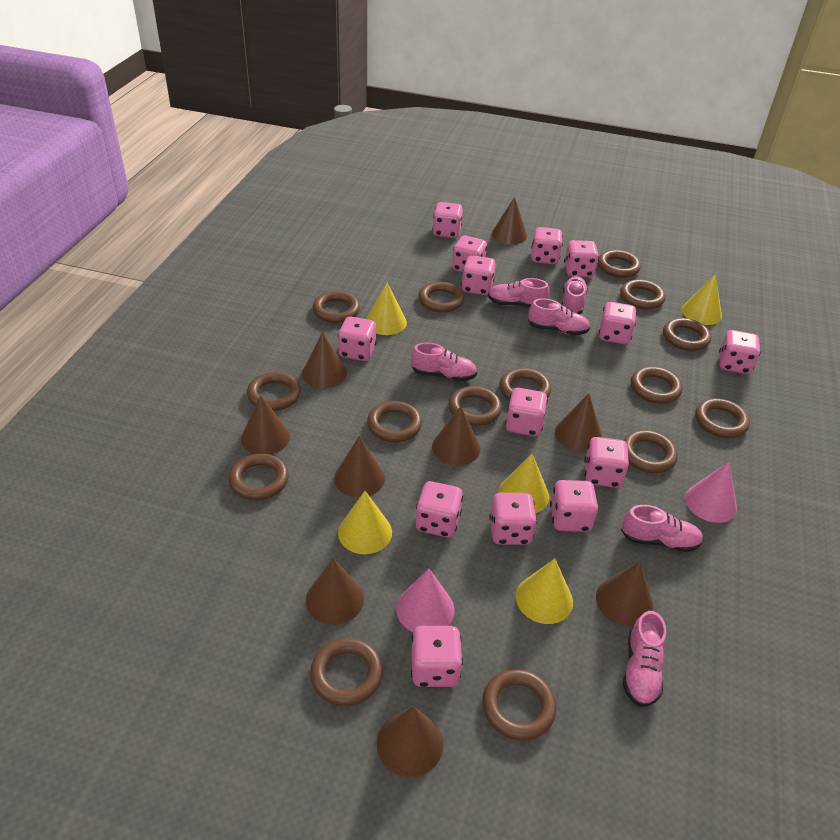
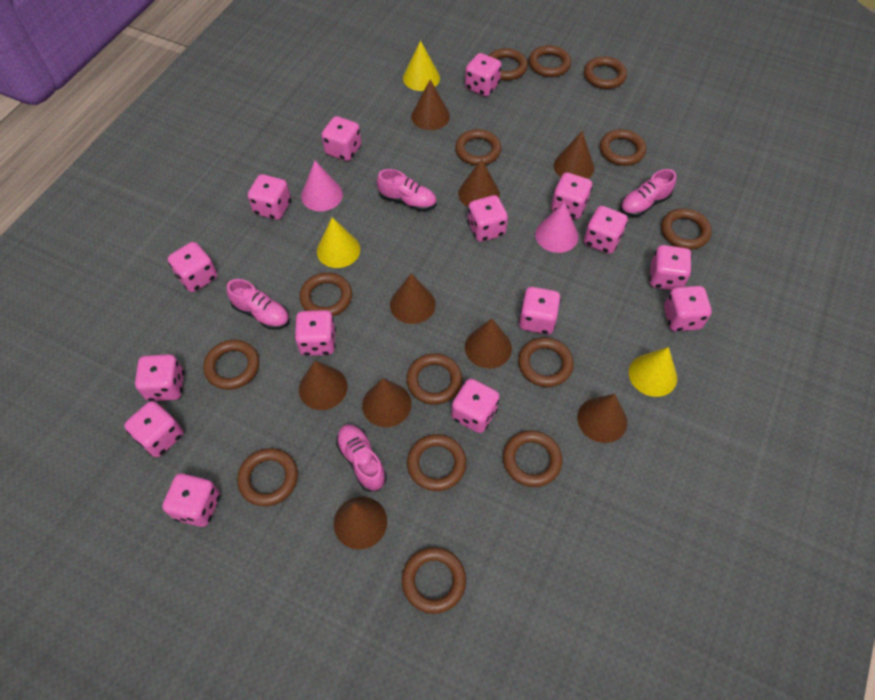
brown ring: [228,453,289,500] [247,372,301,411] [310,638,383,706] [313,291,360,323] [367,401,422,442] [418,282,464,313] [449,386,502,426] [482,669,556,741] [500,368,551,400] [598,250,641,278] [620,279,666,309] [623,430,678,473] [631,366,682,404] [663,318,711,351] [695,398,750,438] = 15 -> [203,340,259,390] [237,448,298,506] [300,272,352,316] [402,547,466,614] [406,353,462,405] [407,434,467,491] [455,129,501,166] [488,48,528,80] [503,430,562,487] [518,337,574,387] [529,45,571,77] [584,56,627,89] [600,129,646,166] [661,208,712,250] = 14
pink dice: [338,317,377,361] [411,626,463,687] [416,481,463,537] [432,202,463,238] [452,236,487,272] [461,255,496,295] [489,493,537,545] [505,388,548,436] [531,227,563,264] [550,480,598,532] [564,240,599,277] [584,437,629,488] [599,302,637,344] [719,330,761,374] = 14 -> [124,401,183,457] [135,354,184,401] [162,473,220,527] [168,242,217,292] [248,174,291,220] [294,310,336,356] [321,116,361,161] [452,379,500,433] [465,53,502,96] [468,195,508,242] [519,287,561,334] [551,172,592,219] [584,206,628,254] [649,245,692,290] [664,286,712,331] = 15
pink shoe: [411,342,477,381] [488,278,549,307] [528,298,590,335] [562,276,588,314] [621,505,703,552] [623,611,666,707] = 6 -> [227,279,290,330] [336,424,387,492] [377,169,437,211] [620,169,676,217] = 4
yellow cone: [338,491,392,554] [367,283,407,335] [498,454,549,513] [516,559,573,624] [682,274,722,325] = 5 -> [317,217,360,268] [403,40,440,91] [629,347,677,397] = 3

